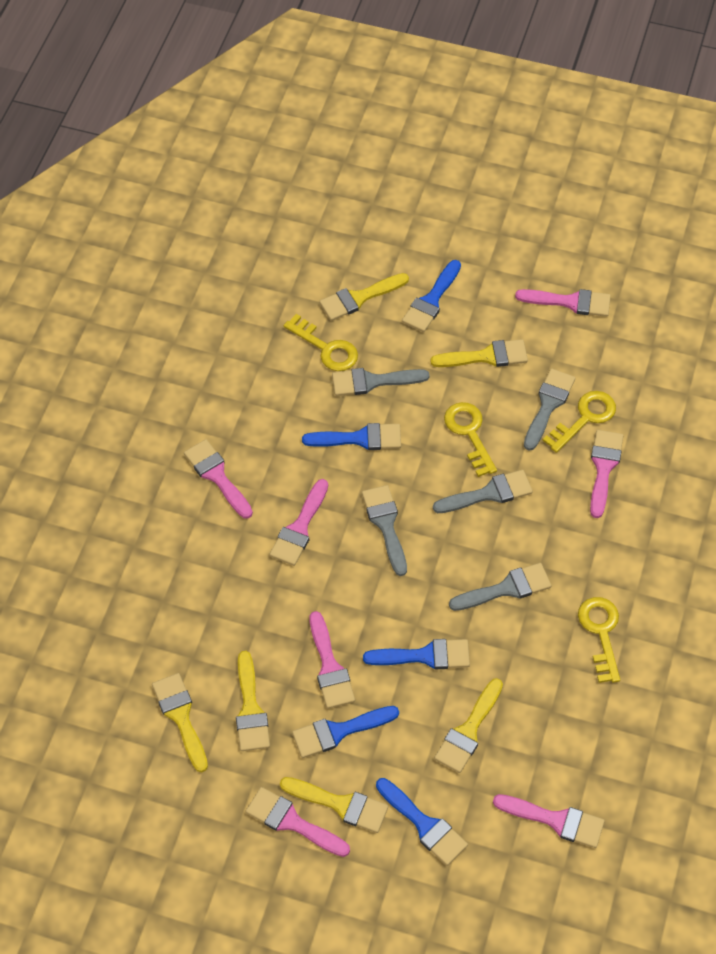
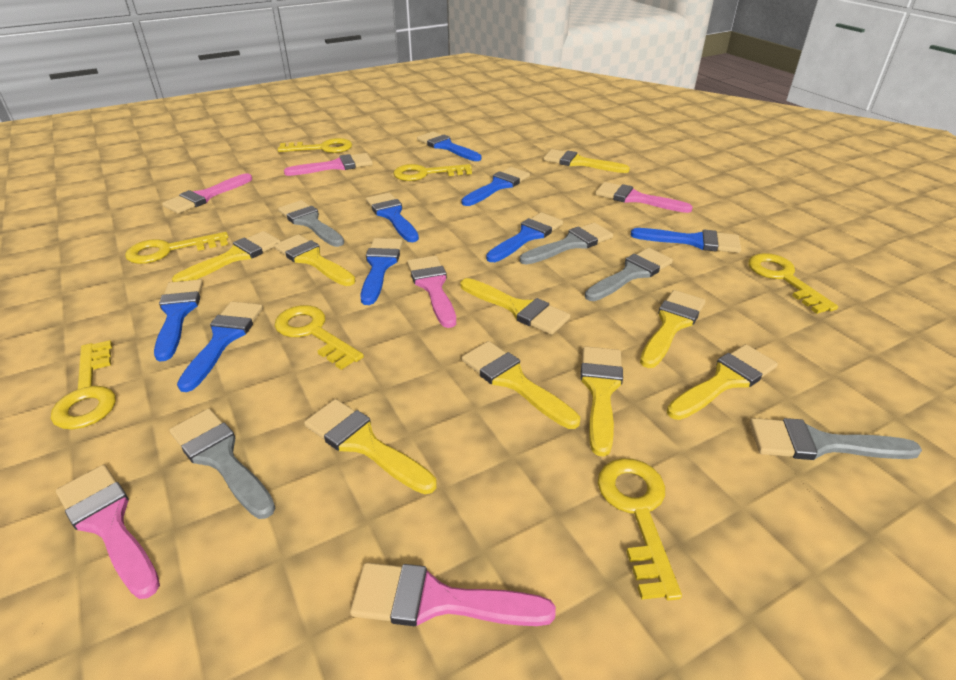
blue brush: [292,706,399,758] [302,423,401,450] [363,639,470,669] [376,778,468,866] [402,260,461,332] = 5 -> [154,279,203,361] [177,301,263,392] [360,238,403,305] [366,193,419,242] [417,132,481,161] [462,167,530,206] [486,212,563,262] [631,228,741,253] = 8
pink brush: [184,439,253,519] [246,787,350,857] [269,479,328,566] [310,611,355,709] [493,794,605,848] [515,289,611,317] [590,430,623,518] = 7 -> [56,465,160,599] [162,173,252,214] [284,153,373,176] [350,562,556,626] [407,256,456,328] [595,182,693,213] = 6
yellow brush: [152,673,208,773] [236,651,270,751] [280,777,388,833] [319,273,409,321] [430,339,528,367] [434,678,503,773] = 6 -> [172,231,281,282] [274,234,355,286] [304,399,437,494] [461,278,570,335] [462,341,580,429] [543,149,630,173] [581,346,623,457] [640,290,705,368] [667,344,778,420] = 9
yellow key: [284,314,358,371] [444,402,497,477] [543,391,616,453] [578,597,620,683] = 4 -> [51,340,116,430] [125,232,228,264] [275,305,364,370] [278,138,352,153] [393,164,472,181] [598,458,682,601] [748,253,838,314] = 7

